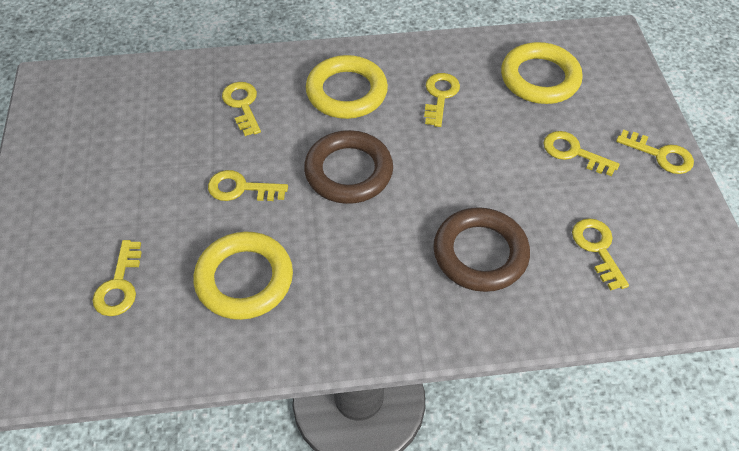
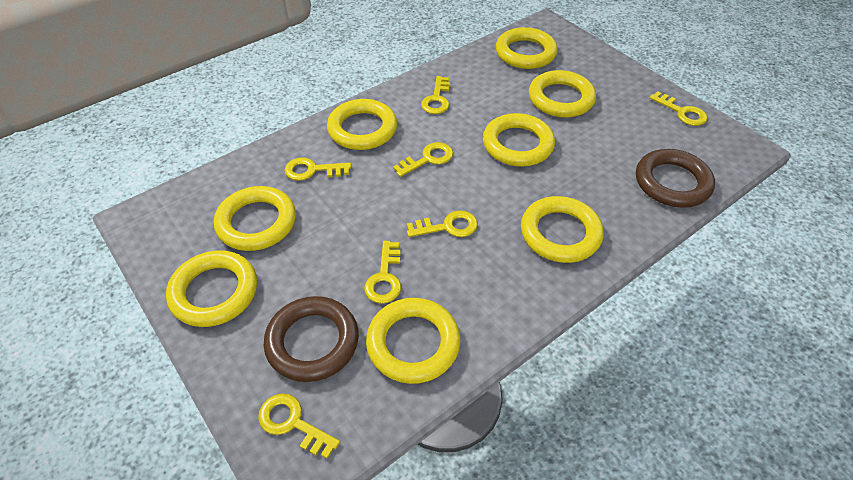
yellow ring: [193,232,293,320] [306,55,388,119] [501,42,583,104] = 3 -> [166,250,257,327] [214,186,296,251] [327,99,397,150] [366,298,461,384] [483,113,555,166] [496,27,558,69] [521,196,604,263] [529,70,596,118] = 8

